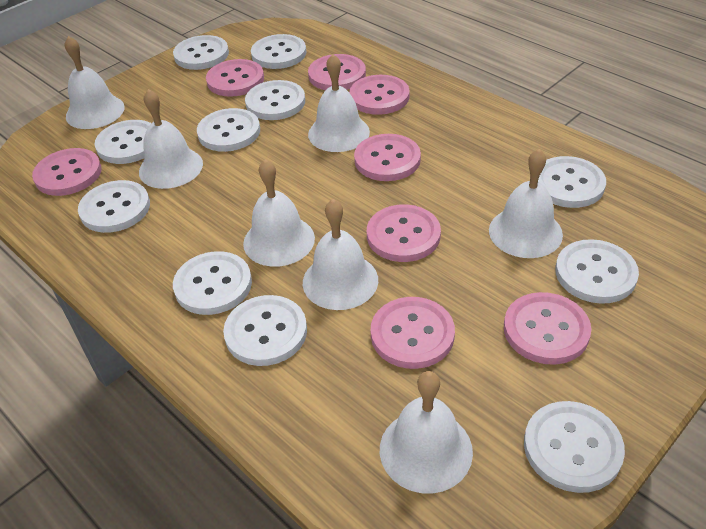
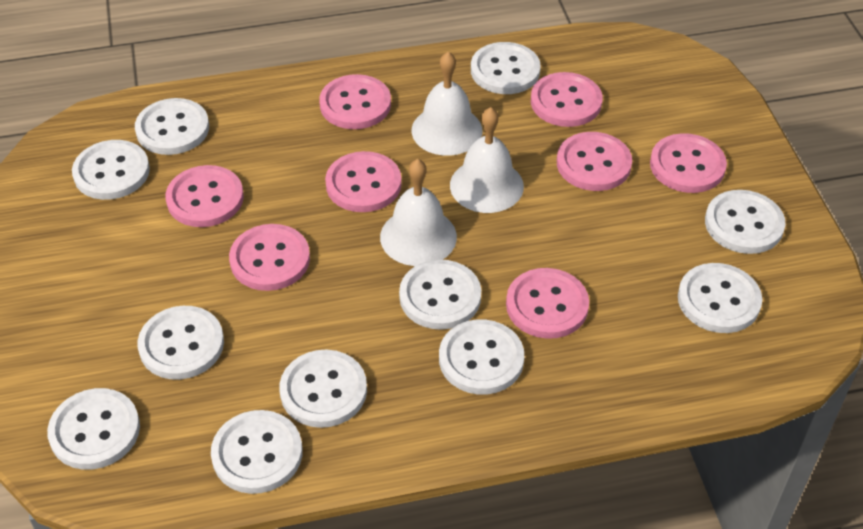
white bell: [65,36,125,129] [139,89,203,189] [243,159,315,267] [303,199,378,310] [308,54,370,152] [380,371,473,494] [489,149,563,258] = 7 -> [380,159,457,266] [412,52,482,156] [450,107,524,213] = 3

